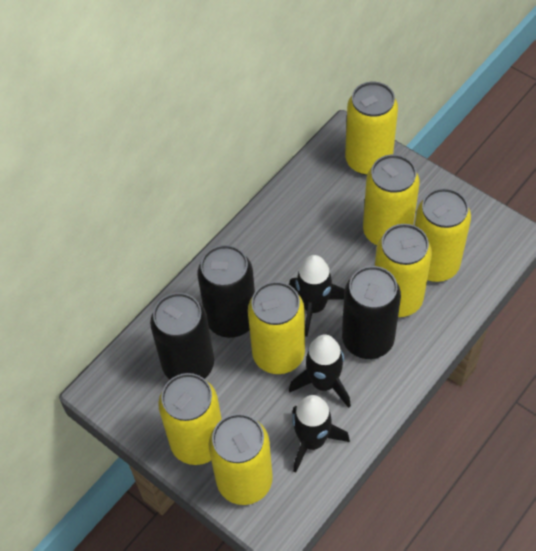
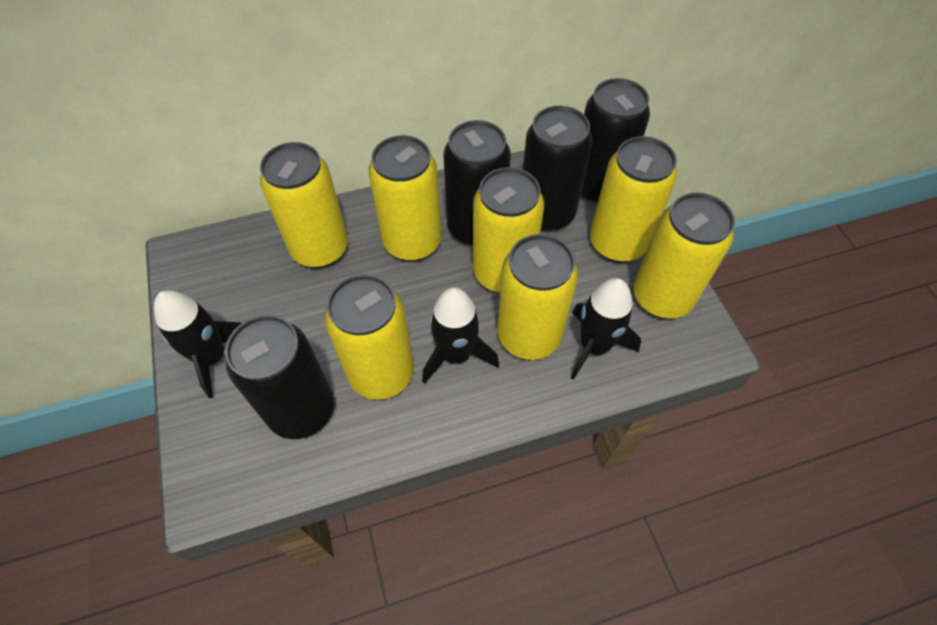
black can: [150,293,214,379] [198,245,255,338] [342,266,401,359] = 3 -> [225,315,334,439] [443,120,511,246] [523,106,592,232] [581,78,650,204] = 4

